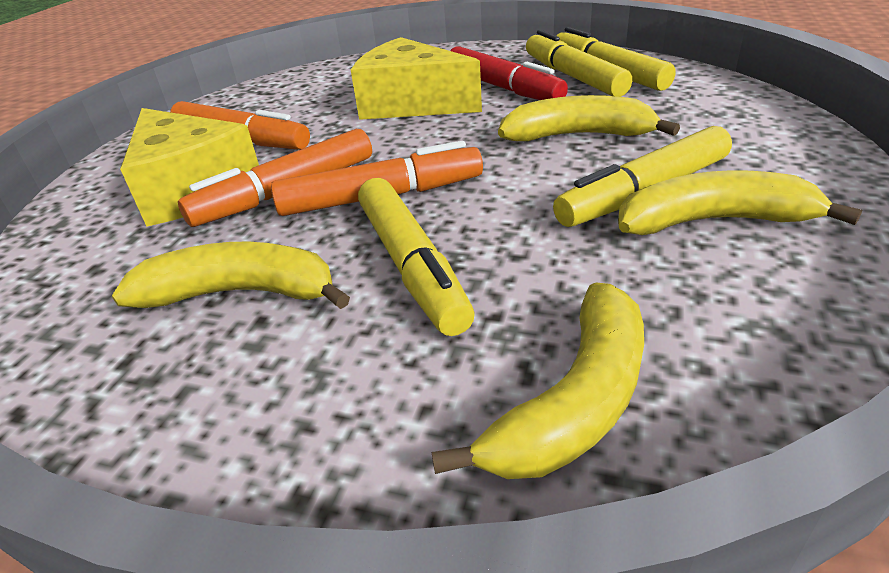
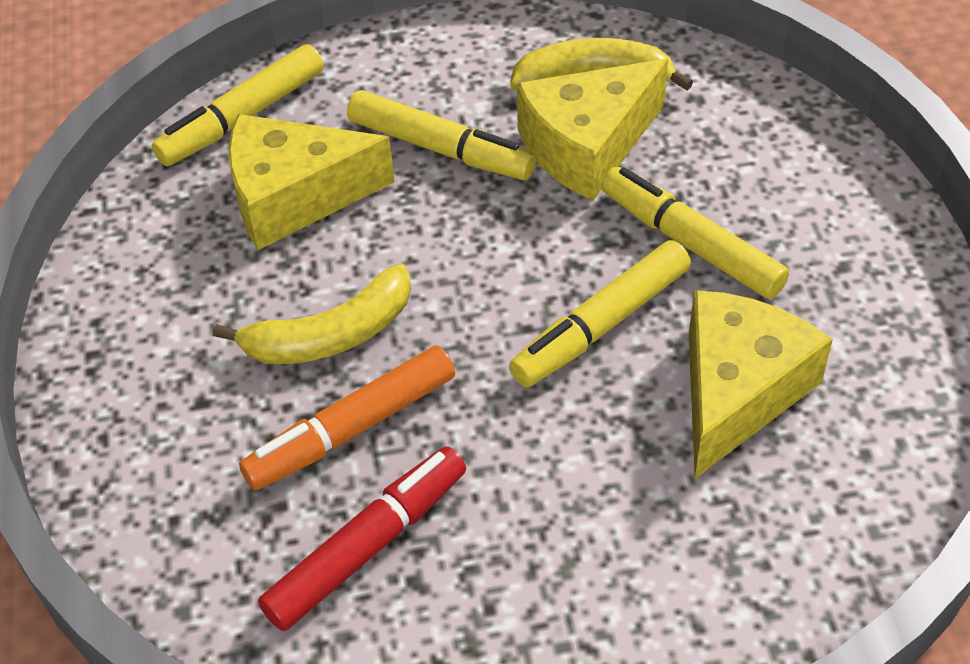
orange marker: [170,101,310,150] [178,129,372,227] [271,141,483,216] = 3 -> [239,345,455,490] = 1
yellow banana: [112,242,350,309] [432,282,644,479] [498,95,680,141] [618,170,862,235] = 4 -> [213,264,411,364] [510,38,693,90] = 2
yellow cheese: [120,108,259,227] [351,37,482,120] = 2 -> [228,114,395,250] [517,59,668,201] [689,290,833,479] = 3

